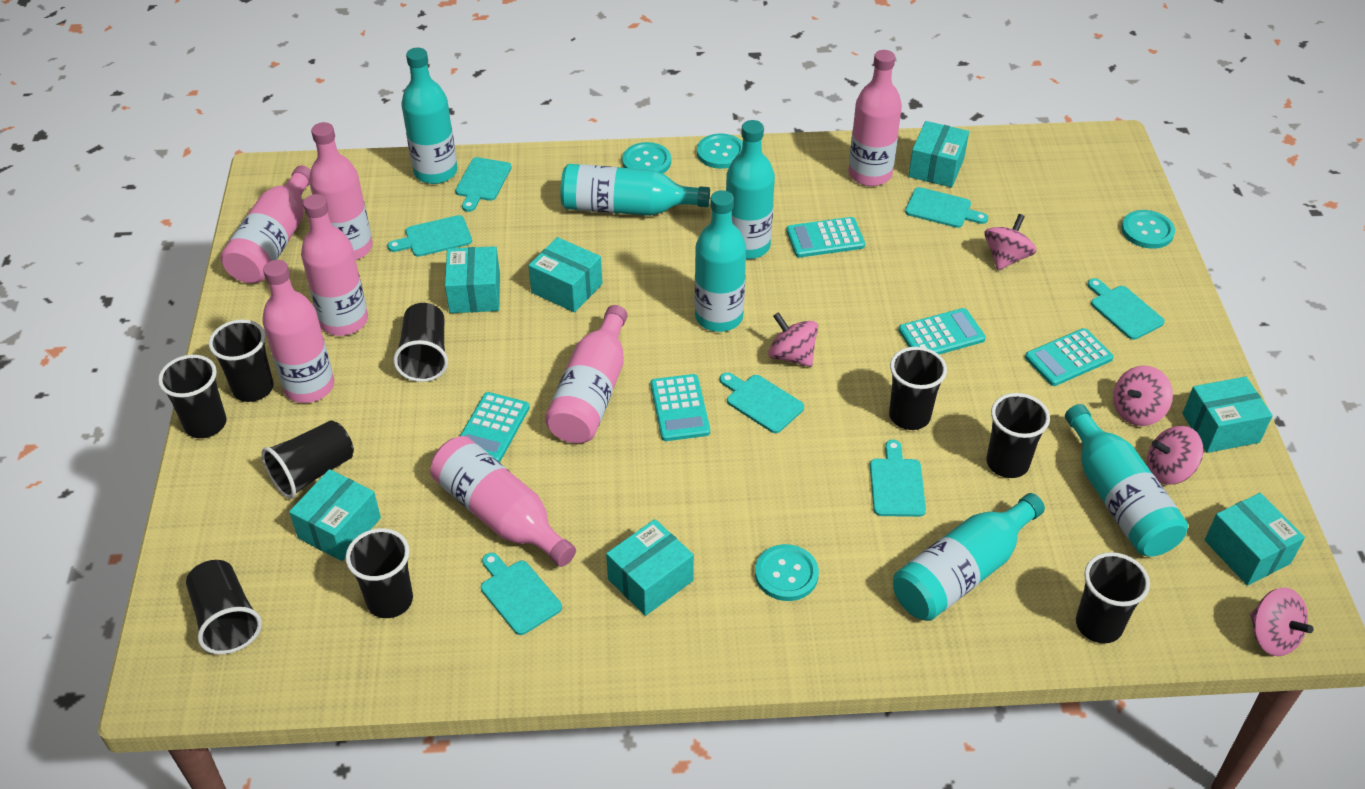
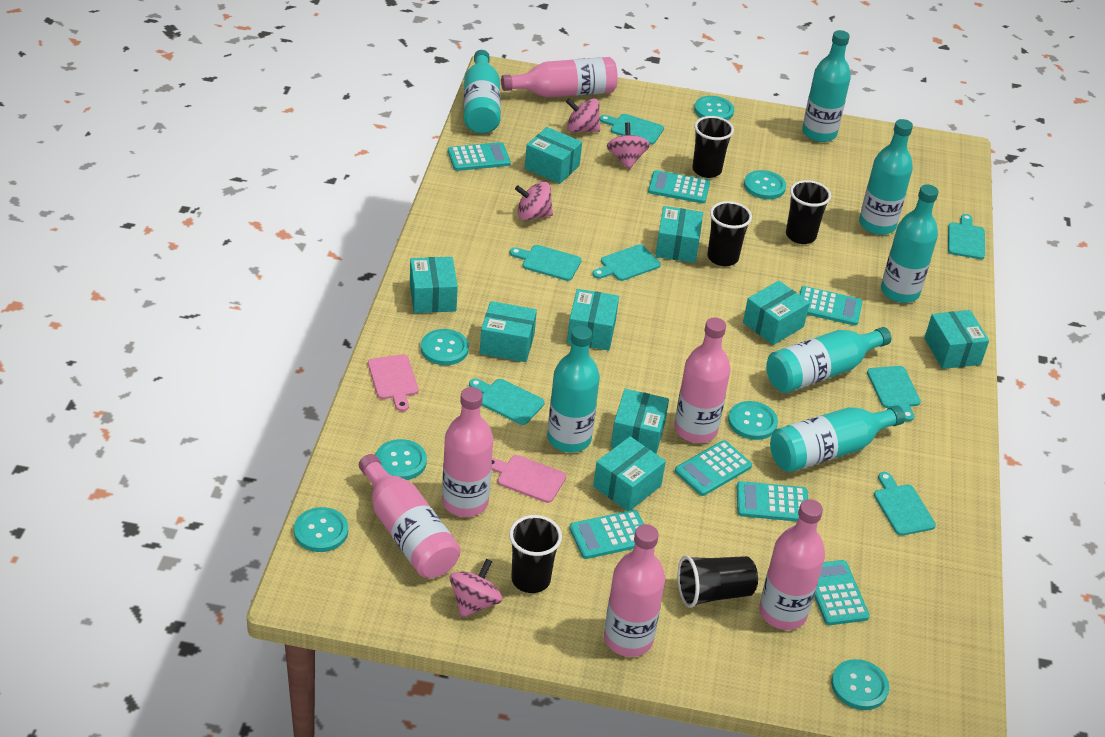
black cup: [158,355,227,438] [186,560,262,654] [209,320,274,402] [262,421,354,499] [345,528,413,618] [393,303,448,382] [889,347,947,430] [987,393,1050,478] [1076,552,1150,643] = 9 -> [509,515,562,593] [677,555,758,608] [692,116,734,178] [707,201,752,267] [786,180,831,244] = 5
pink bottle: [220,165,311,283] [262,260,334,403] [301,194,368,336] [309,122,373,260] [430,436,576,567] [545,305,627,443] [849,50,902,186] = 7 -> [359,454,461,578] [442,387,493,517] [501,57,618,98] [604,524,665,657] [674,318,731,443] [759,499,825,630] = 6
pink cutting board: none = 0 -> [368,354,418,411] [492,455,566,503] = 2
pink spinning top: [768,312,818,367] [984,214,1036,271] [1113,366,1173,426] [1147,426,1203,485] [1250,588,1314,656] = 5 -> [450,559,502,618] [515,182,553,220] [566,99,600,132] [607,123,650,169] = 4
turquoise bottle: [401,48,457,184] [561,164,710,216] [695,190,746,332] [726,120,775,259] [893,493,1045,621] [1065,404,1188,556] = 6 -> [464,50,501,134] [547,325,600,453] [766,327,891,393] [770,405,905,472] [802,30,851,142] [859,119,913,235] [881,184,938,303] = 7
turquoise box: [289,469,381,561] [445,246,500,313] [528,237,602,313] [606,519,694,616] [908,121,969,187] [1182,376,1273,453] [1205,493,1305,586] = 7 -> [410,257,458,313] [480,301,537,362] [525,127,582,184] [567,289,619,351] [593,436,666,511] [611,389,669,454] [655,206,703,263] [743,281,810,345] [924,310,989,369] = 9
turquoise button: [622,142,671,174] [697,134,743,169] [755,544,819,601] [1121,210,1175,249] = 4 -> [294,507,348,552] [375,439,427,480] [421,329,469,365] [694,96,734,120] [728,401,778,440] [744,170,786,199] [831,659,889,710] = 7
turquoise calculator: [460,392,530,462] [651,374,710,441] [786,217,865,257] [898,308,986,354] [1025,328,1114,386] = 5 -> [448,142,511,171] [569,510,644,559] [648,170,710,204] [675,440,752,496] [737,481,808,521] [799,286,862,326] [814,560,870,625] = 7

